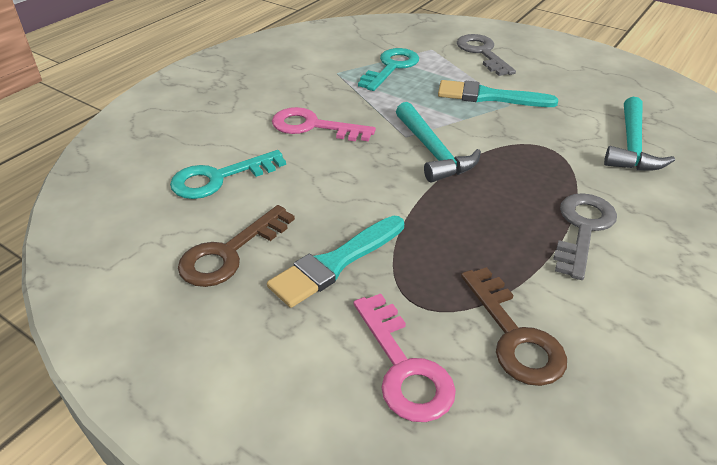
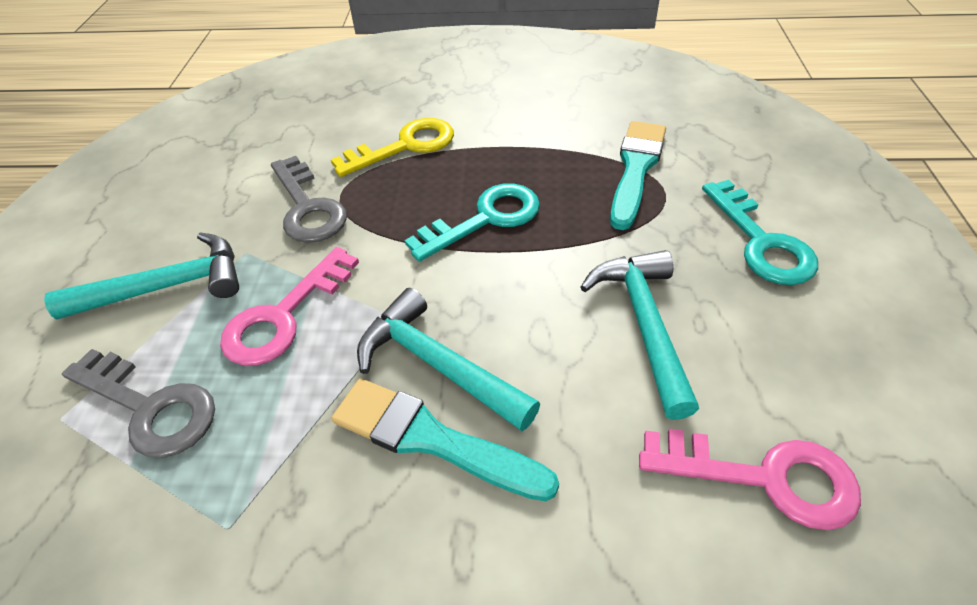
brown key: [178,205,295,287] [461,267,567,386] = 2 -> none = 0
turquoise hammer: [396,102,481,182] [604,97,675,171] = 2 -> [44,233,239,320] [357,288,540,431] [581,250,699,420] = 3
yellow key: none = 0 -> [331,118,454,177] = 1

